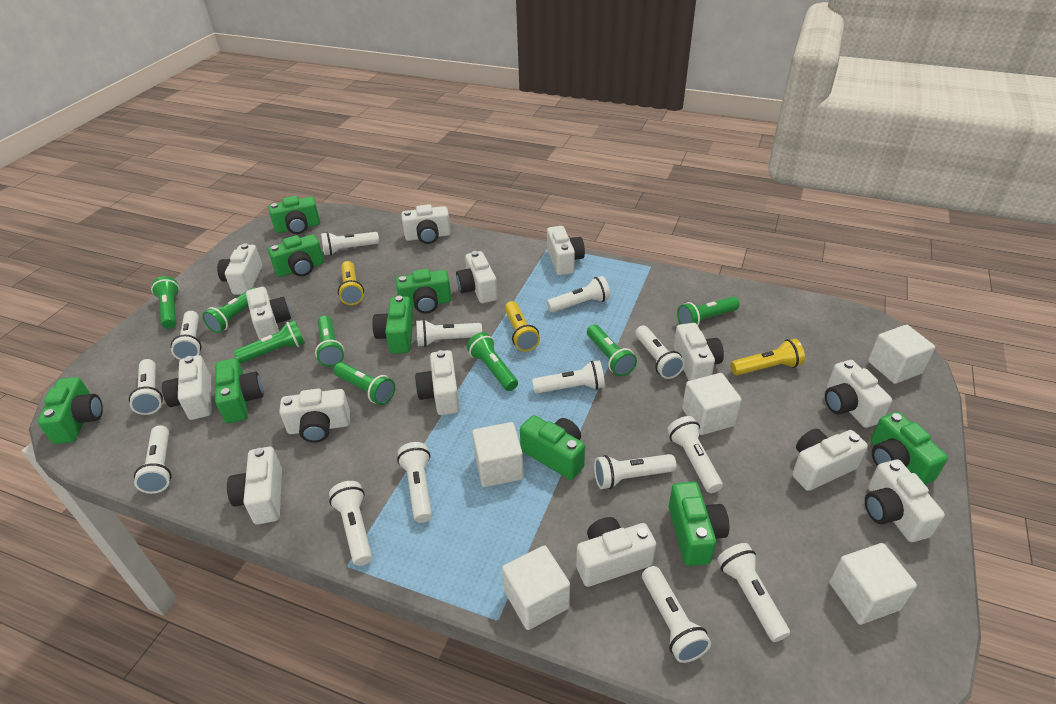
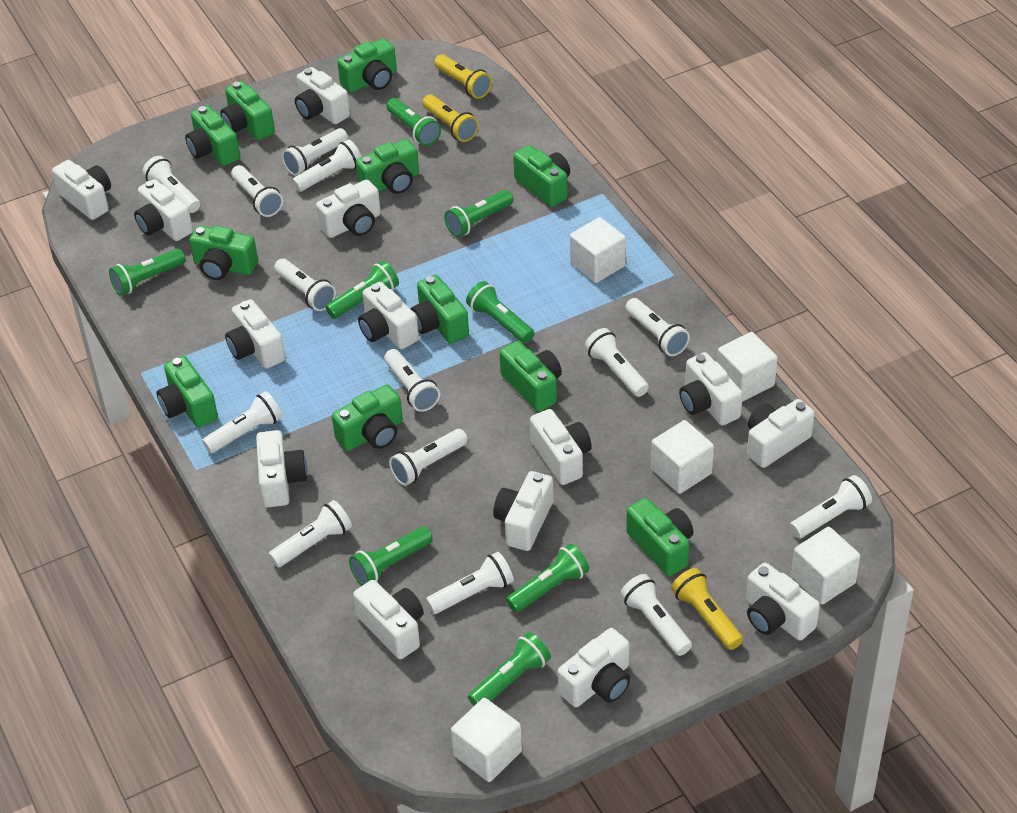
green camera: [37,377,103,444] [215,358,264,424] [268,234,324,277] [269,196,320,234] [372,296,414,354] [396,269,452,314] [520,415,585,480] [669,482,729,566] [871,412,948,485] = 9 -> [157,356,218,428] [185,105,240,166] [189,225,258,280] [220,81,275,140] [332,385,403,451] [337,38,397,93] [356,139,419,194] [411,275,469,344] [499,341,562,412] [513,145,570,207] [626,498,694,576] = 11

